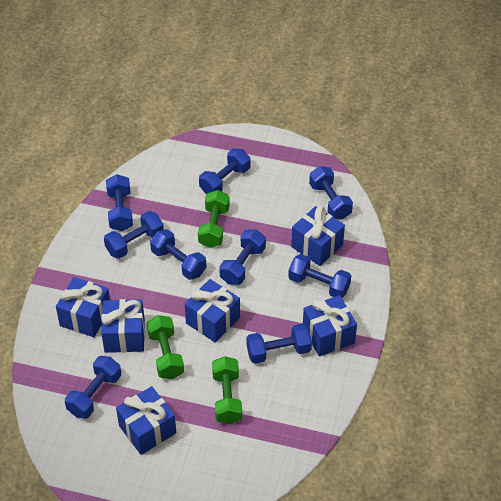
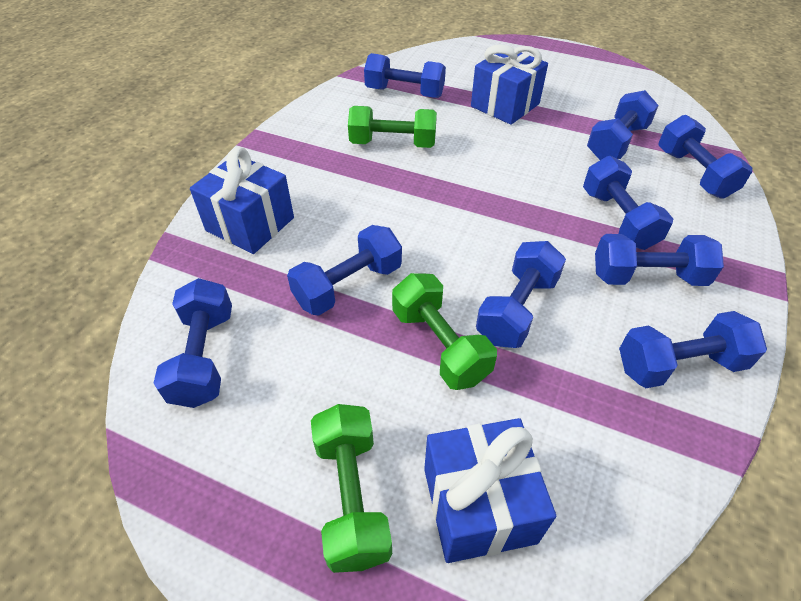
blue gift: [56,277,110,337] [101,299,145,353] [116,386,176,455] [185,279,240,343] [291,206,345,266] [303,295,357,356] = 6 -> [190,147,294,254] [424,418,556,563] [471,44,548,125] = 3

